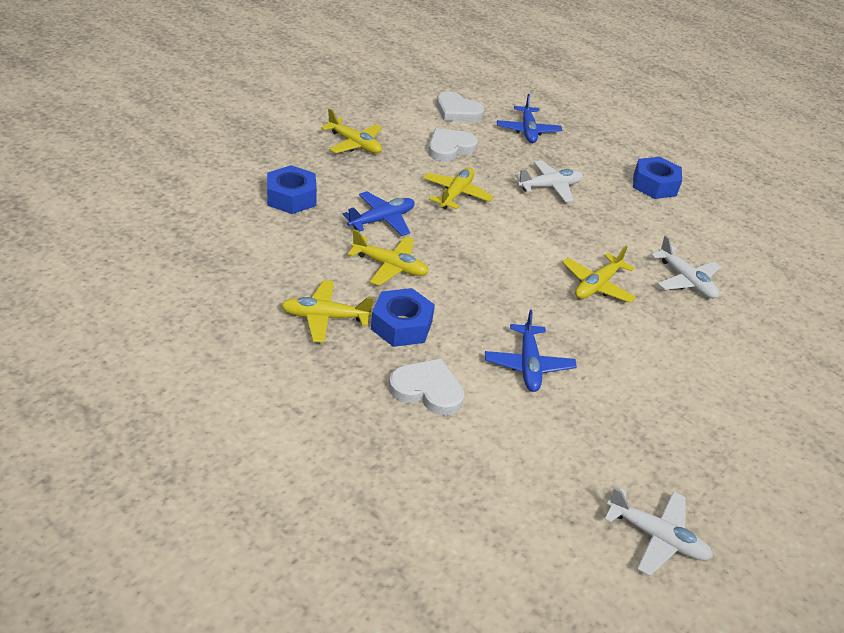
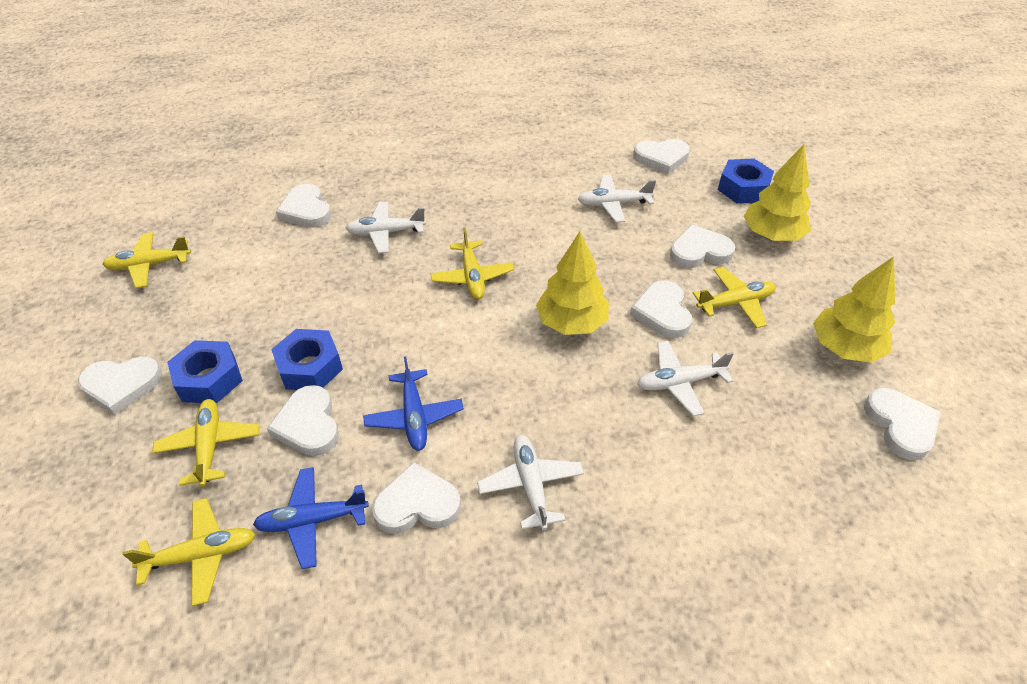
blue plane: [343,191,415,236] [485,310,577,392] [497,94,562,143] = 3 -> [253,467,369,569] [363,356,464,451] = 2
white heart: [389,358,464,416] [428,128,478,162] [436,91,484,122] = 3 -> [78,356,162,415] [267,385,339,456] [276,184,331,227] [372,462,461,534] [630,280,692,338] [633,139,690,174] [670,224,735,268] [864,388,940,460] = 8
white plane: [515,160,583,202] [604,487,713,576] [651,235,721,299] = 3 -> [345,202,426,253] [477,435,584,531] [578,175,656,222] [637,341,734,416] = 4
yellow tree: none = 0 -> [536,232,609,335] [744,144,811,241] [813,256,895,363] = 3

